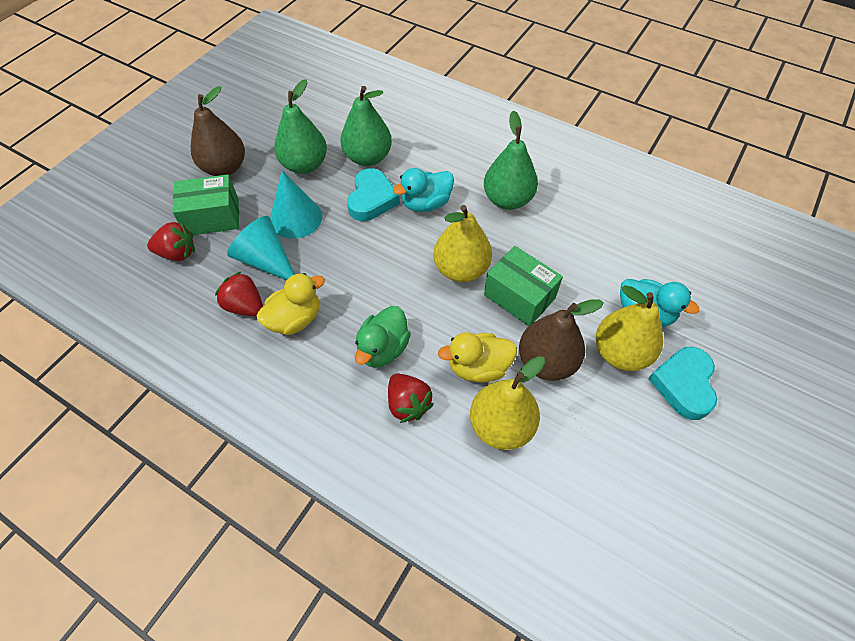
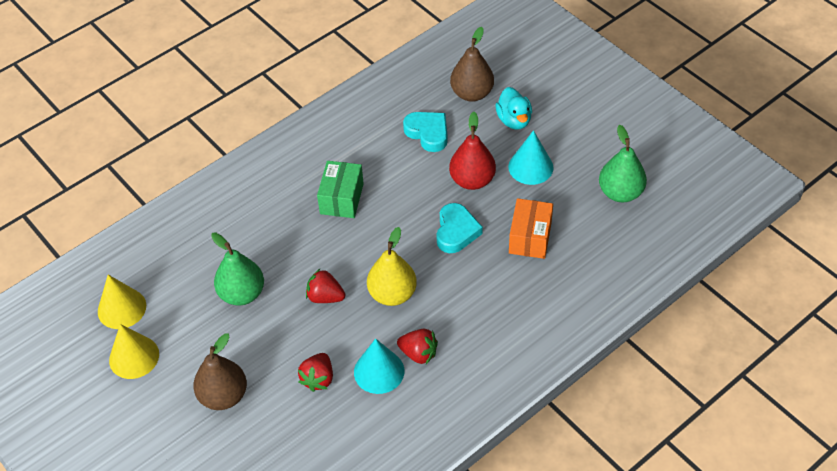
green box: [172,175,239,235] [484,246,563,326] = 2 -> [317,161,364,218] = 1
green duck: [355,306,411,368] = 1 -> none = 0
green pear: [274,79,327,174] [341,86,392,166] [484,110,538,210] = 3 -> [211,232,264,306] [599,125,647,202] = 2
orange box: none = 0 -> [509,198,553,259] = 1
red pear: none = 0 -> [449,112,496,190] = 1
turquoise duck: [393,168,454,212] [620,279,699,327] = 2 -> [496,87,532,130] = 1
yellow cone: none = 0 -> [98,275,146,329] [109,324,159,379] = 2
yellow duck: [257,273,325,335] [438,332,517,383] = 2 -> none = 0
yellow pear: [433,205,492,282] [470,356,545,450] [596,285,663,371] = 3 -> [367,227,417,306] = 1

